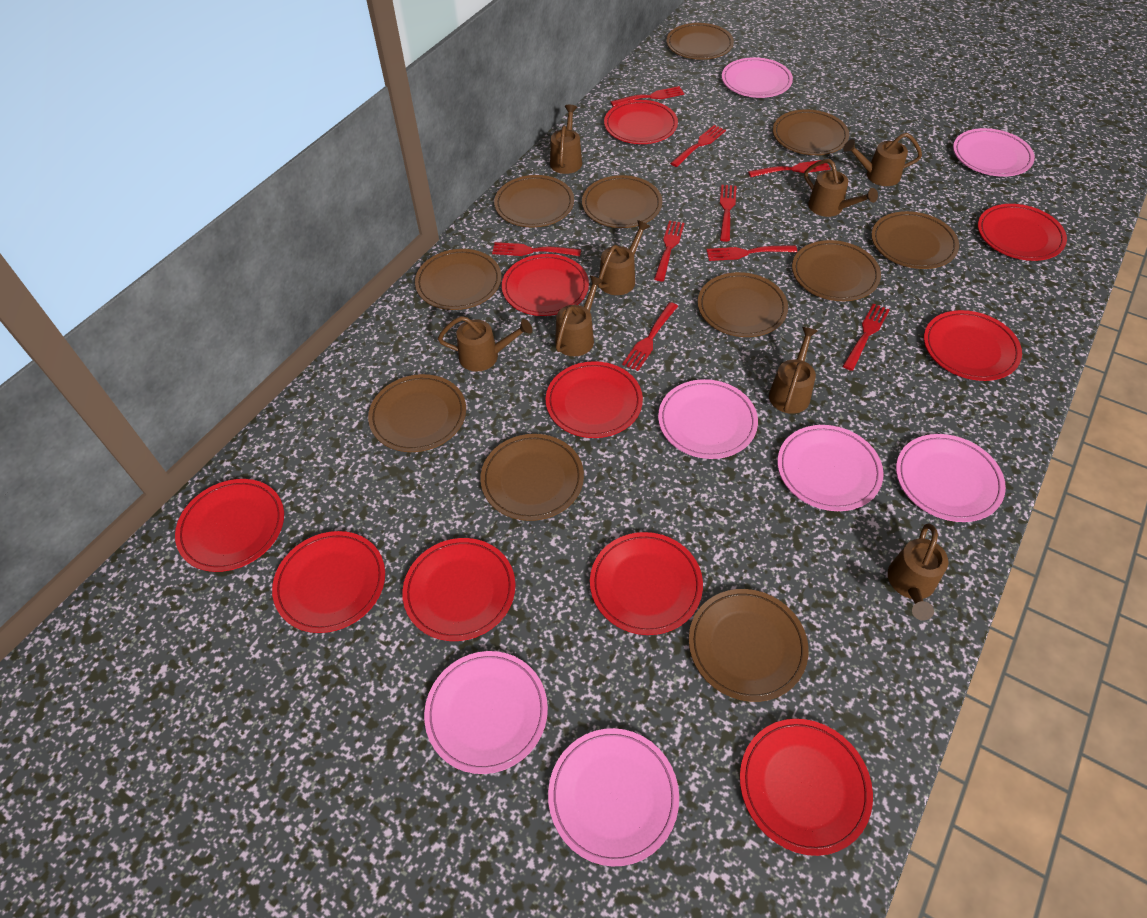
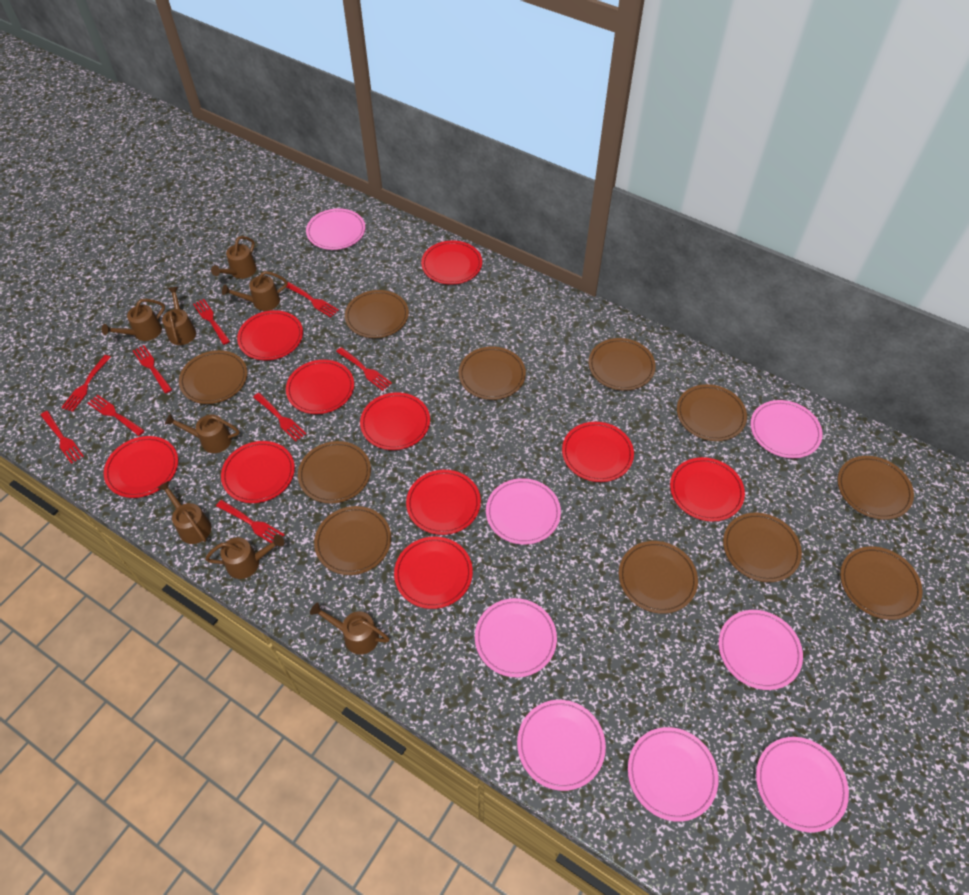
pink plate: [424,651,548,774] [548,728,679,867] [658,379,758,459] [722,57,793,98] [777,425,884,511] [896,434,1006,522] [953,128,1035,177] = 7 -> [306,208,365,250] [475,598,557,677] [486,478,561,545] [517,700,606,791] [628,727,718,822] [719,610,803,690] [750,400,823,458] [756,737,849,832] = 8

